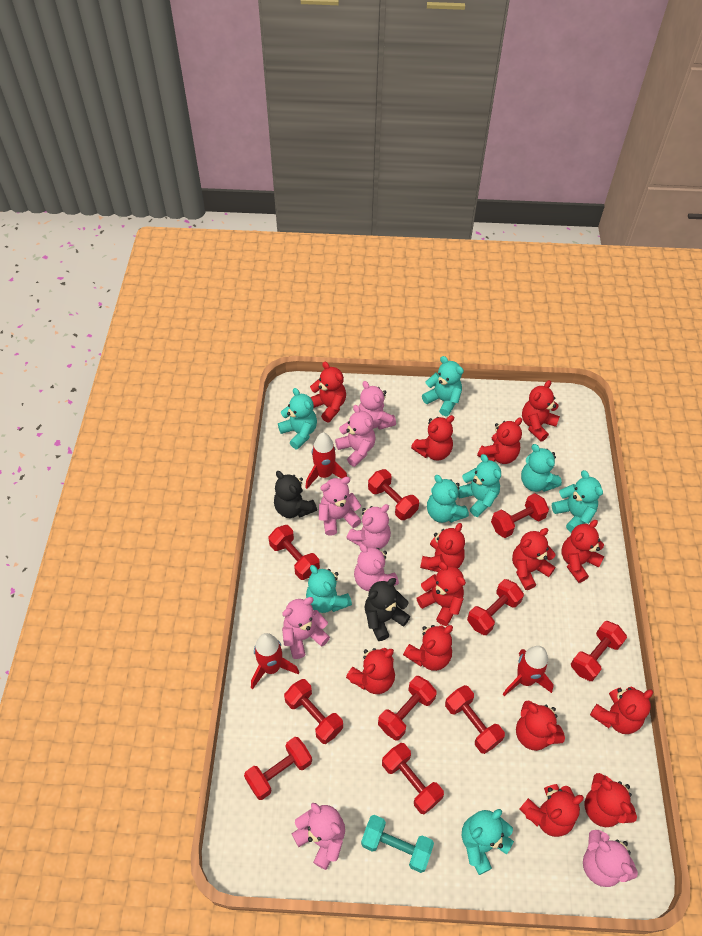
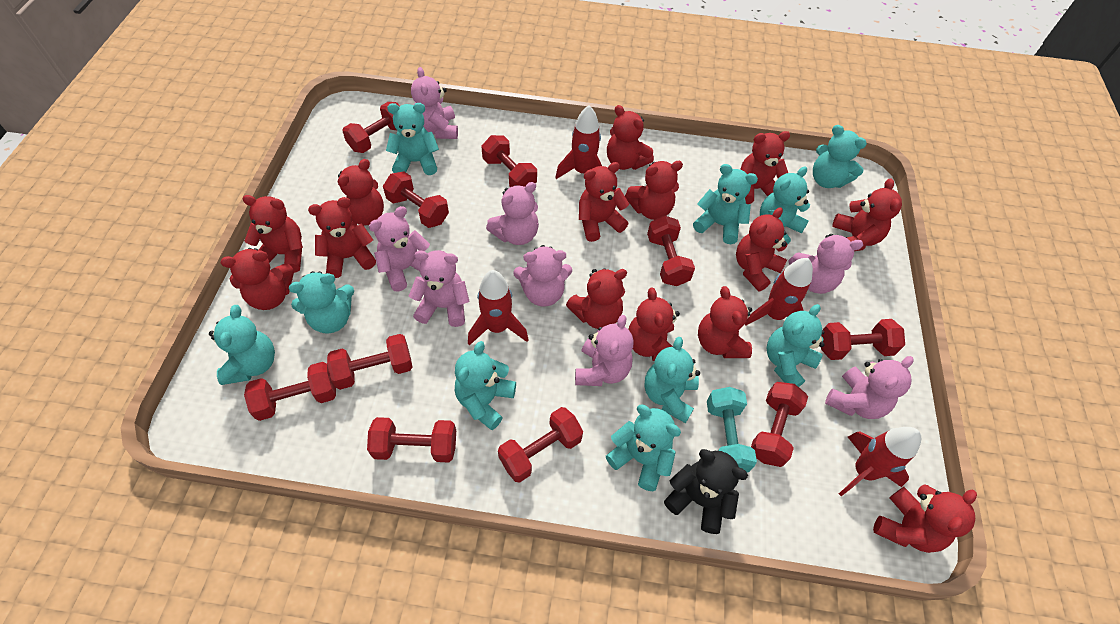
black teddy bear: [274,471,317,518] [365,578,411,641] = 2 -> [664,449,748,534] = 1
red rocket: [251,633,299,689] [305,432,347,489] [503,646,554,696] = 3 -> [468,270,529,345] [555,105,602,179] [745,258,813,325] [839,427,921,496] = 4
turquoise teddy bear: [278,388,317,450] [306,565,352,613] [422,356,464,416] [427,475,469,523] [458,454,501,517] [462,809,514,875] [521,444,562,492] [552,470,603,532] = 8 -> [209,305,275,385] [289,271,354,334] [386,103,439,175] [455,341,516,430] [606,405,681,491] [644,337,700,423] [693,164,758,244] [760,166,810,245] [766,304,825,387] [813,125,867,188] = 10

